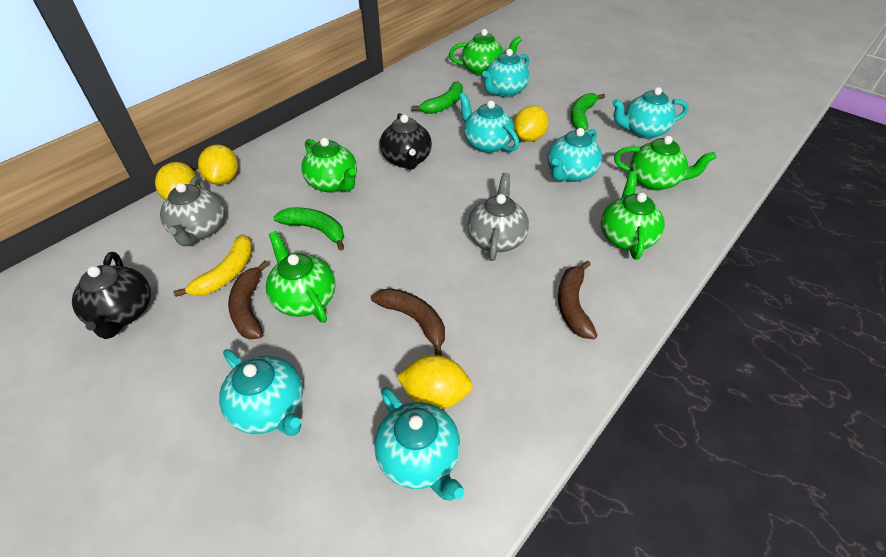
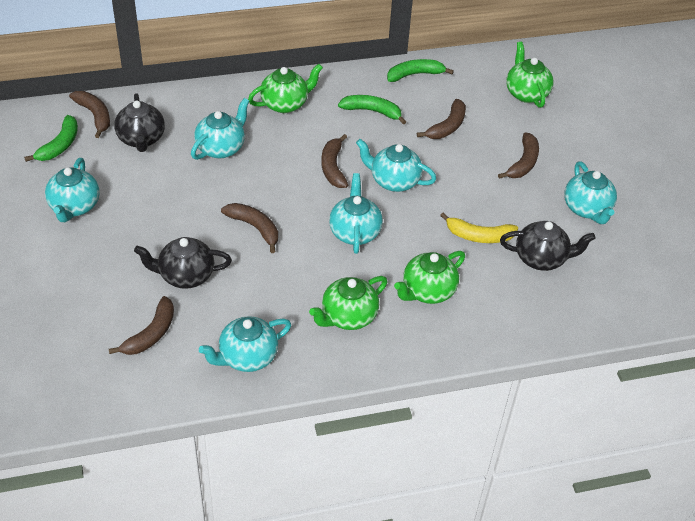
black teapot: [72,252,151,339] [380,113,432,170] = 2 -> [114,93,165,152] [134,237,232,289] [500,221,596,271] = 3
brown banana: [228,261,269,339] [371,288,445,356] [558,261,598,339] = 3 -> [69,91,110,138] [109,296,174,355] [221,203,278,253] [321,134,348,188] [417,99,466,139] [498,132,539,179] = 6
green teapot: [266,231,336,323] [301,138,357,193] [449,29,522,76] [601,171,665,260] [614,136,717,191] = 5 -> [248,64,323,113] [309,276,387,330] [394,251,465,304] [506,42,554,108] = 4
grey teapot: [160,176,225,246] [468,173,529,261] = 2 -> none = 0
yellow lemon: [155,162,198,200] [198,145,238,185] [396,355,473,409] [514,105,549,142] = 4 -> none = 0

